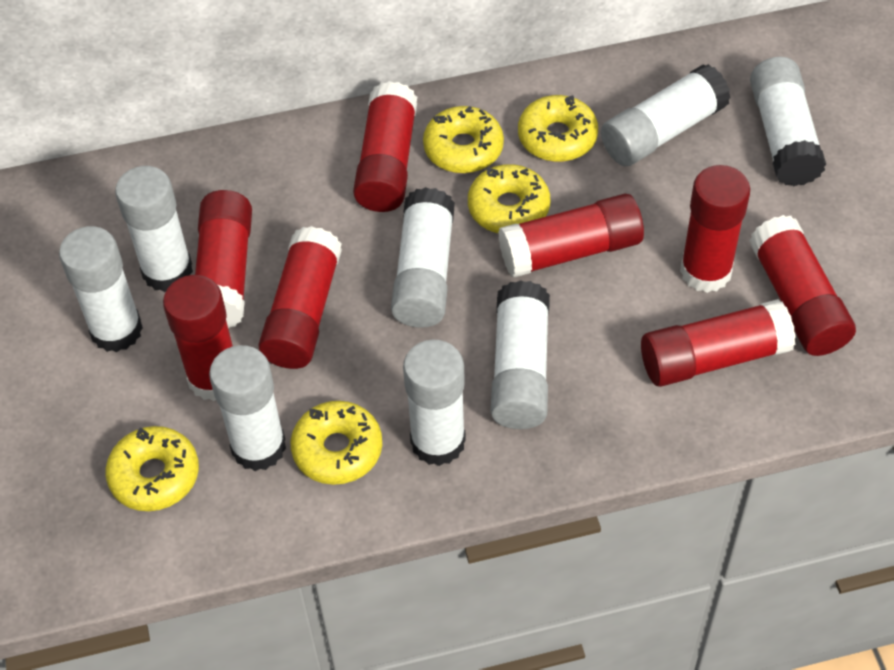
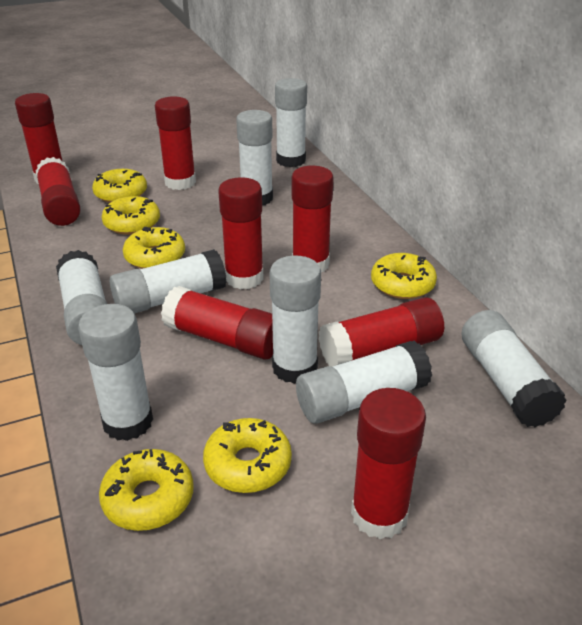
yellow donut: [106,426,199,511] [291,401,382,485] [423,106,504,173] [468,164,550,233] [518,95,598,162] = 5 -> [92,169,147,203] [99,449,194,531] [102,196,160,235] [123,227,185,269] [203,418,292,493] [371,253,437,299] = 6

